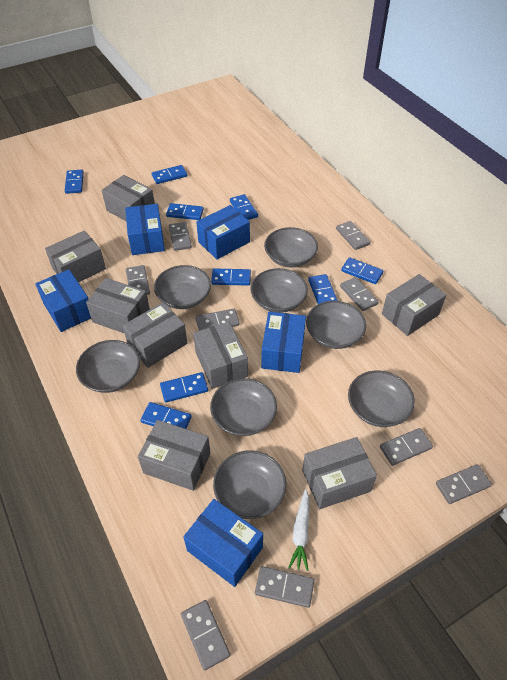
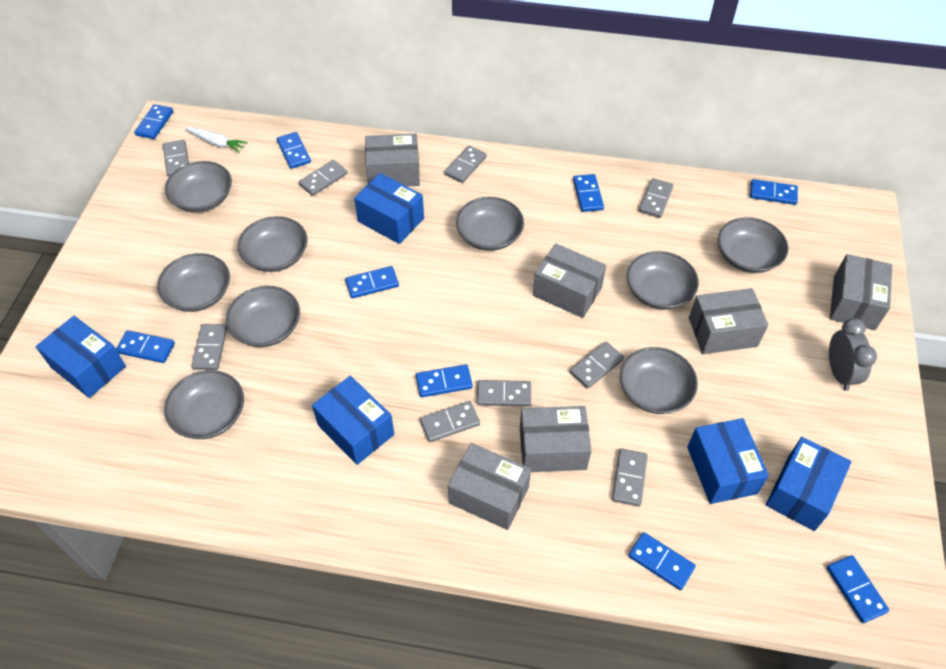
grey bowl: [76,340,140,393] [154,265,211,309] [210,378,277,436] [213,450,286,519] [251,268,308,313] [264,227,318,268] [306,301,366,349] [348,370,415,427] = 8 -> [157,253,230,312] [164,370,244,439] [165,161,232,212] [226,286,300,347] [238,216,307,272] [456,197,524,251] [620,347,698,414] [627,251,699,310] [718,217,788,273] = 9
grey box: [45,230,106,282] [86,278,150,334] [102,175,155,221] [123,302,187,368] [138,420,210,491] [193,322,248,389] [302,437,377,509] [382,274,446,336] = 8 -> [365,134,420,187] [448,443,531,530] [520,406,592,472] [533,243,606,318] [689,288,768,354] [830,254,892,330] = 6
grey clock: none = 0 -> [829,318,877,391] = 1

